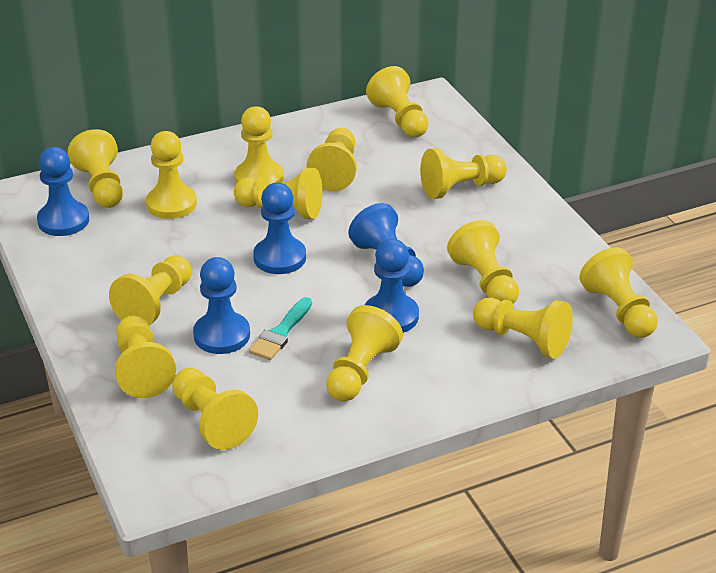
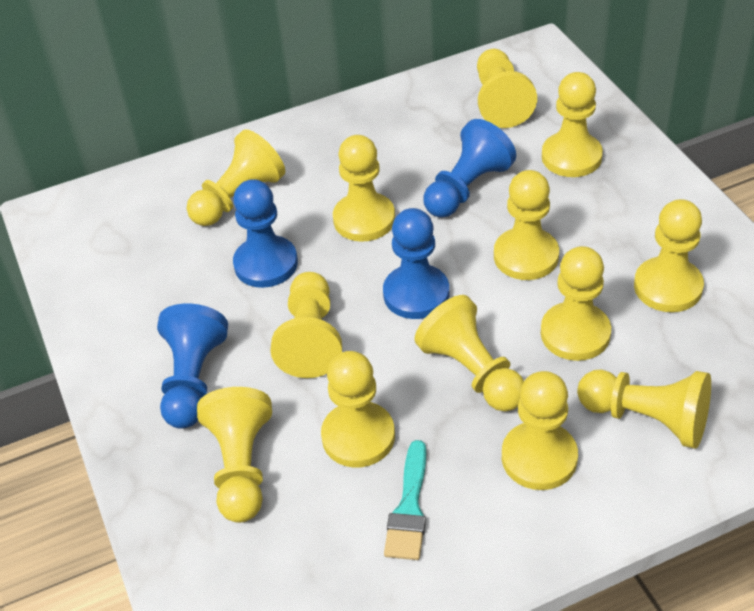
blue pawn: [37,147,89,236] [193,257,250,354] [253,183,306,274] [348,203,424,287] [365,239,419,333] = 5 -> [157,304,228,429] [233,179,298,288] [383,208,449,319] [424,119,516,218] = 4
yellow pawn: [68,129,123,208] [109,255,192,325] [115,316,176,398] [146,131,197,219] [172,368,258,450] [234,106,284,184] [234,168,322,219] [307,128,357,192] [326,305,403,401] [366,66,429,137] [420,148,507,199] [447,220,519,304] [473,297,573,359] [579,247,658,338] = 14 -> [187,130,285,226] [197,387,272,523] [270,272,342,378] [321,351,395,467] [333,135,395,242] [414,295,524,411] [477,49,537,128] [494,170,559,280] [502,371,578,490] [541,246,611,361] [542,72,603,177] [577,370,711,449] [634,199,704,312] = 13

